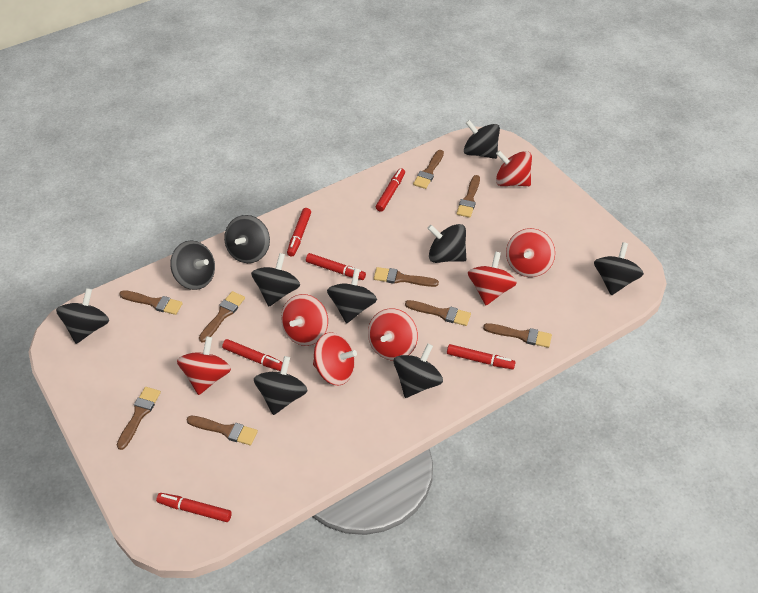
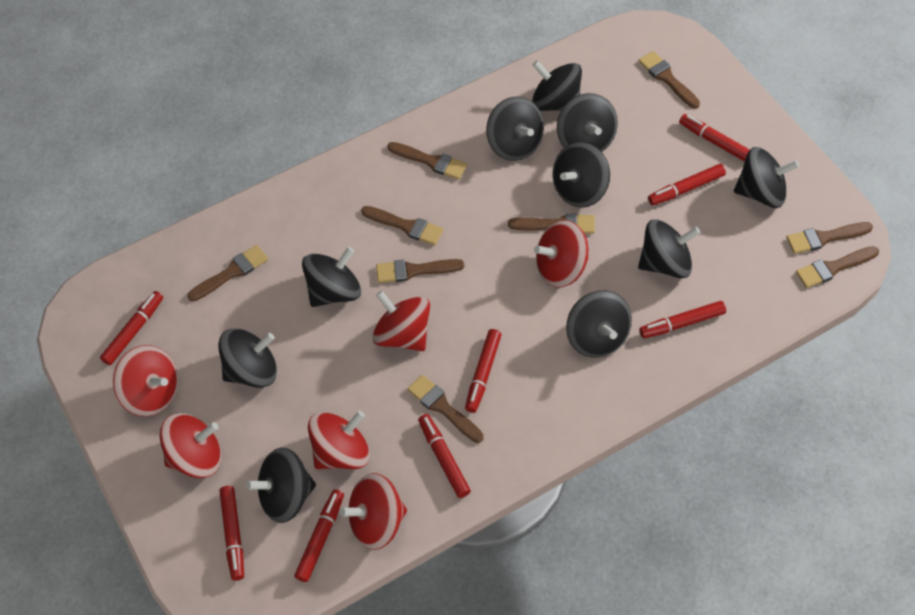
red marker: [156,493,232,522] [222,339,283,371] [287,208,311,256] [306,253,366,280] [376,168,405,212] [447,344,516,369] = 6 -> [100,291,163,365] [219,486,244,581] [294,489,344,582] [418,414,471,498] [465,329,501,413] [640,301,726,338] [648,164,726,205] [679,114,750,162] = 8
red spinning top: [177,336,231,395] [281,294,328,346] [313,332,357,385] [368,308,418,360] [468,252,517,305] [496,150,532,186] [506,228,555,277] = 7 -> [113,345,178,417] [160,413,221,478] [308,411,370,469] [340,473,407,550] [372,291,430,351] [534,220,588,288] = 6

